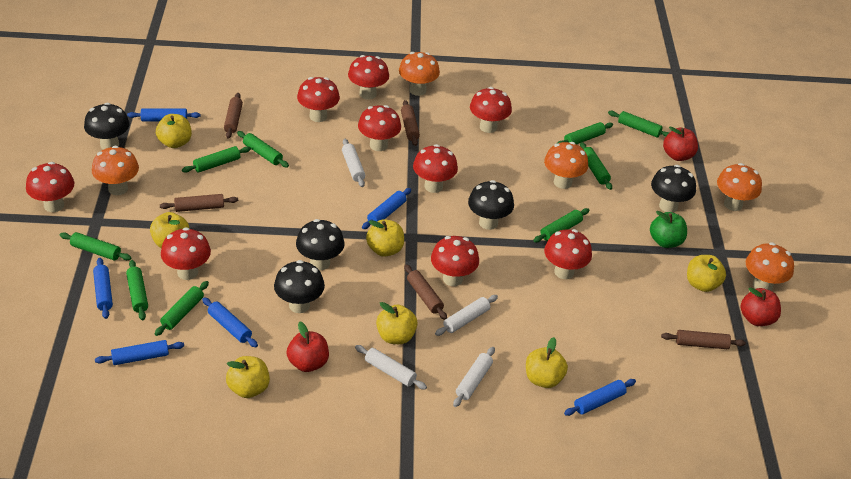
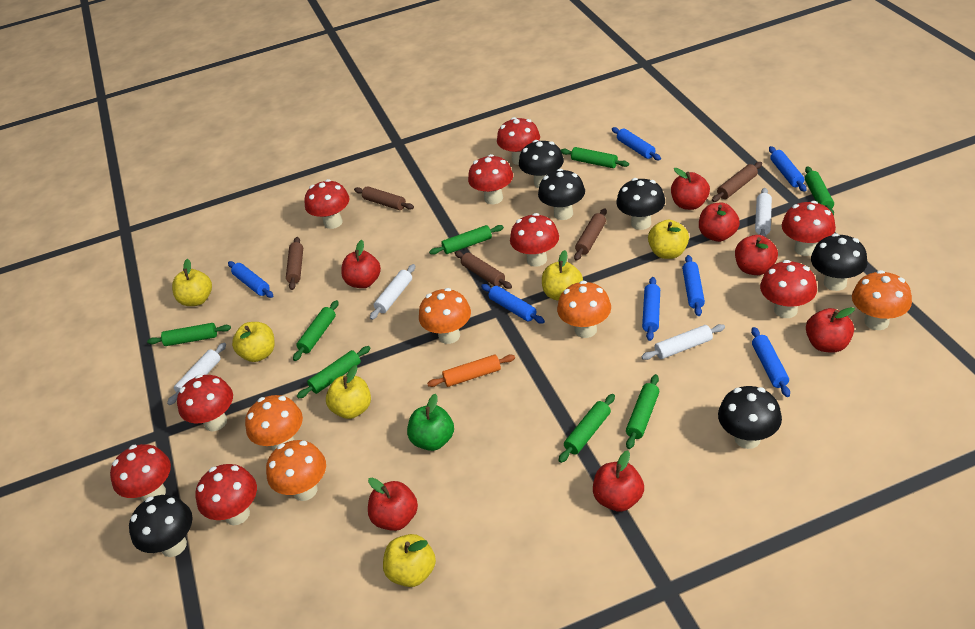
black mushroom: [84,103,129,150] [274,260,325,313] [296,219,345,270] [468,180,514,230] [651,165,696,212] = 5 -> [129,495,193,557] [519,140,564,188] [538,169,585,220] [616,178,665,230] [718,386,782,449] [811,233,868,291] = 6
blue rolling pin: [93,258,113,319] [95,340,184,365] [127,108,201,122] [202,297,258,347] [362,188,411,229] [564,379,636,416] = 6 -> [228,261,273,298] [481,284,545,324] [612,127,661,160] [642,277,660,341] [682,255,705,316] [751,327,790,397] [769,146,806,192] = 7
green rolling pin: [60,232,132,260] [126,260,148,320] [155,281,209,336] [182,146,251,173] [237,131,289,168] [533,208,589,242] [557,122,613,145] [580,142,612,190] [608,111,670,138] = 9 -> [147,323,231,346] [293,300,339,361] [297,346,370,399] [429,225,504,255] [558,394,615,463] [561,147,629,168] [626,374,659,449] [805,166,834,215] = 8
orange rolling pin: none = 0 -> [427,354,515,387] = 1
red apple: [287,322,329,372] [663,127,698,161] [741,288,781,326] = 3 -> [341,240,381,288] [368,478,418,531] [593,450,644,512] [671,168,710,210] [699,203,740,242] [735,235,778,275] [806,307,855,353] = 7
yellow apple: [150,212,189,248] [156,114,192,148] [226,356,270,398] [366,219,404,257] [376,302,418,344] [526,337,568,388] [687,255,726,292] = 7 -> [172,259,212,306] [232,322,275,362] [326,365,371,419] [383,534,436,587] [542,250,583,301] [648,220,689,259] = 6

